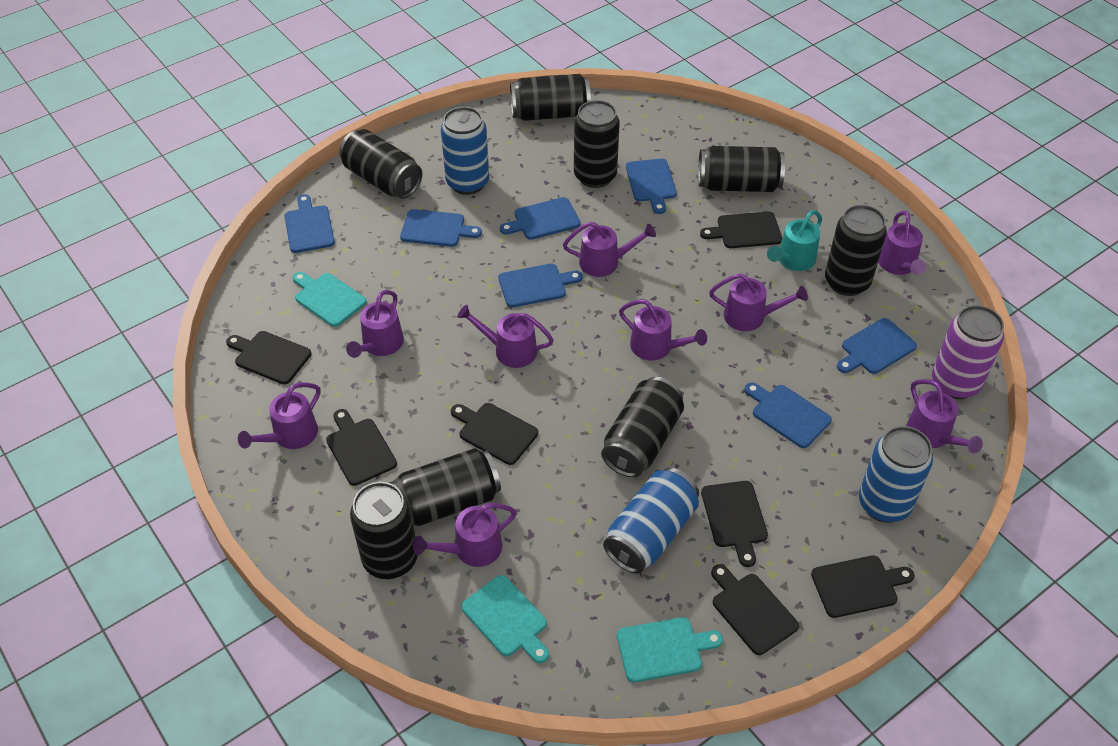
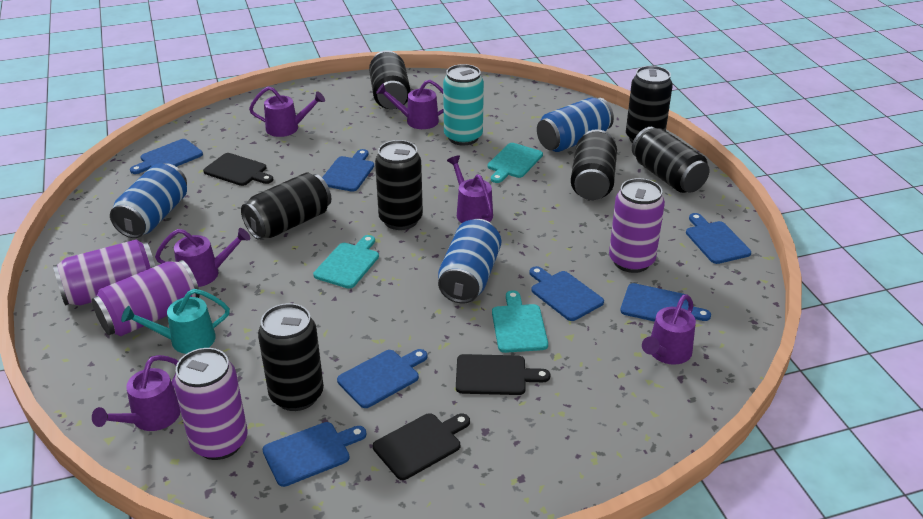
black can: [339,129,422,199] [350,482,417,579] [389,448,501,526] [510,74,591,121] [574,100,620,188] [601,377,684,477] [698,146,785,192] [825,205,887,296] = 8 -> [241,173,331,240] [258,303,324,411] [369,50,411,109] [375,140,423,230] [571,129,617,200] [626,66,673,143] [632,127,710,193] = 7
black cutting board: [226,331,311,384] [326,409,397,486] [451,403,538,465] [700,212,782,248] [701,481,768,567] [711,564,799,655] [811,555,915,618] = 7 -> [203,153,273,186] [373,413,470,480] [456,354,550,395] = 3
purple can: [932,305,1004,399] = 1 -> [53,240,155,306] [92,260,200,336] [174,348,248,460] [609,178,665,273] = 4
purple watering can: [238,383,321,449] [346,290,404,358] [413,503,517,567] [457,305,554,368] [563,222,656,277] [619,300,707,360] [709,273,808,331] [878,211,926,275] [906,379,983,453] = 9 -> [92,355,181,431] [155,228,250,287] [249,87,325,137] [376,80,444,129] [447,155,493,223] [642,294,696,365] = 6
turquoise can: none = 0 -> [443,64,484,145] = 1

